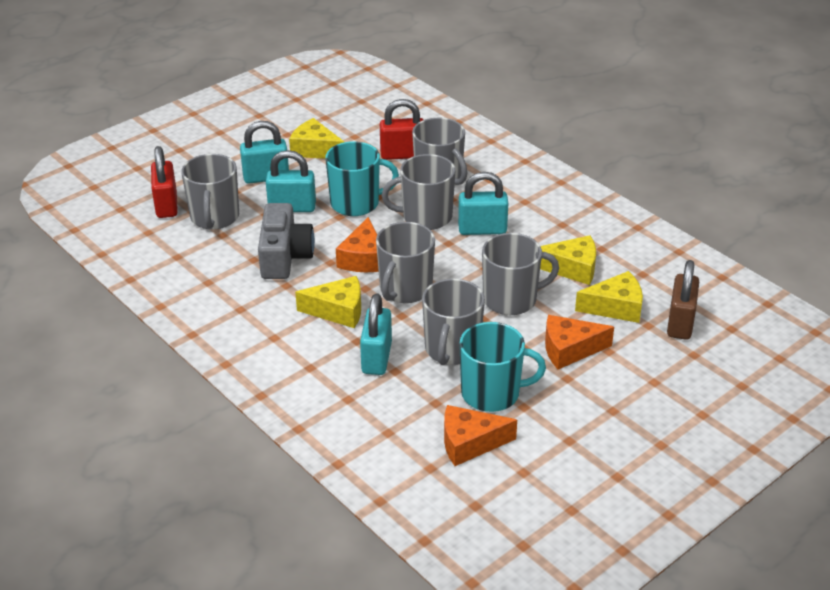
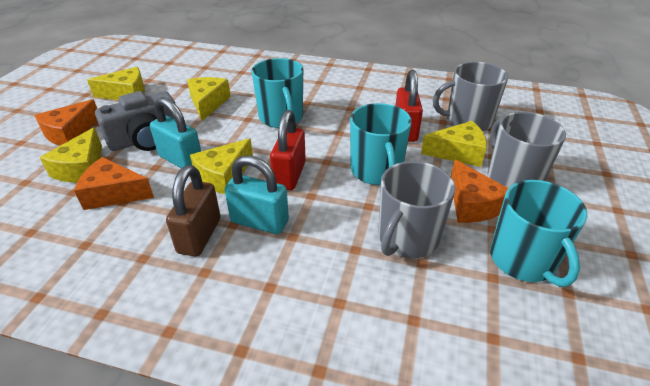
grey mug: [181,154,239,230] [376,222,435,303] [382,154,455,230] [412,117,467,186] [422,279,485,365] [482,233,559,315] = 6 -> [379,161,455,258] [433,62,508,131] [488,112,566,188] = 3
turquoise mug: [325,141,399,216] [459,322,546,412] = 2 -> [251,58,303,128] [350,103,412,185] [490,180,588,287] = 3
turquoise padlock: [240,121,289,184] [266,150,316,212] [360,293,392,375] [458,172,508,235] = 4 -> [150,97,201,169] [225,155,289,234] = 2
yellow cheese: [289,118,344,159] [295,276,361,328] [540,235,596,285] [575,271,643,323] = 4 -> [39,127,102,183] [87,67,145,100] [187,77,231,121] [190,139,253,194] [421,121,487,167] = 5

